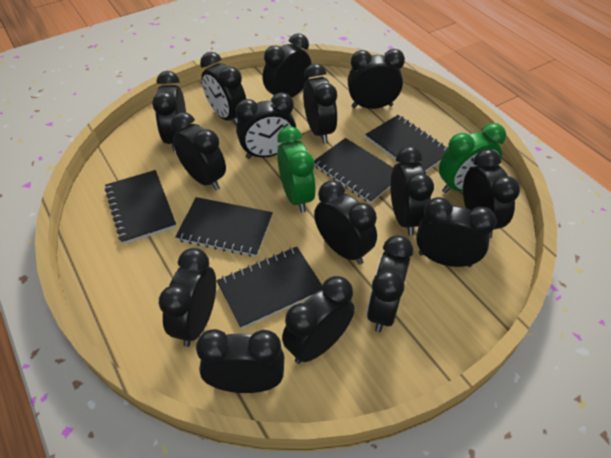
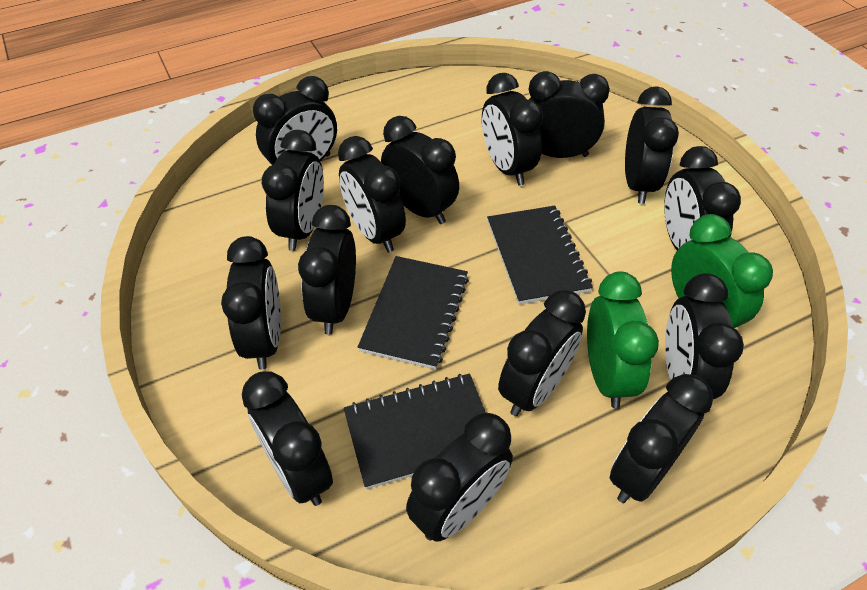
black notebook: [105,170,176,244] [175,197,273,257] [217,247,322,329] [314,138,393,204] [365,115,449,172] = 5 -> [344,373,486,489] [358,256,469,370] [487,206,593,305] = 3

